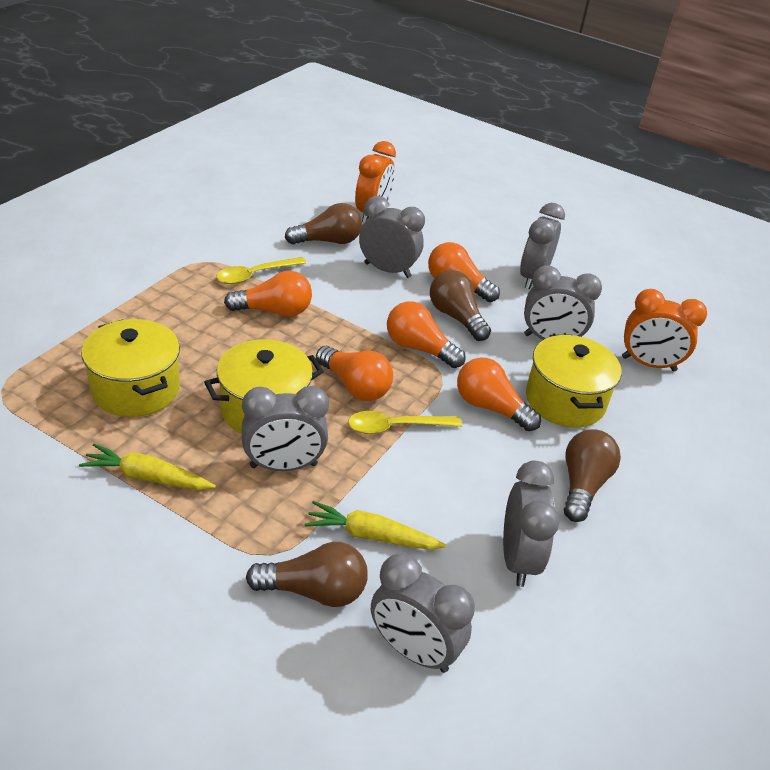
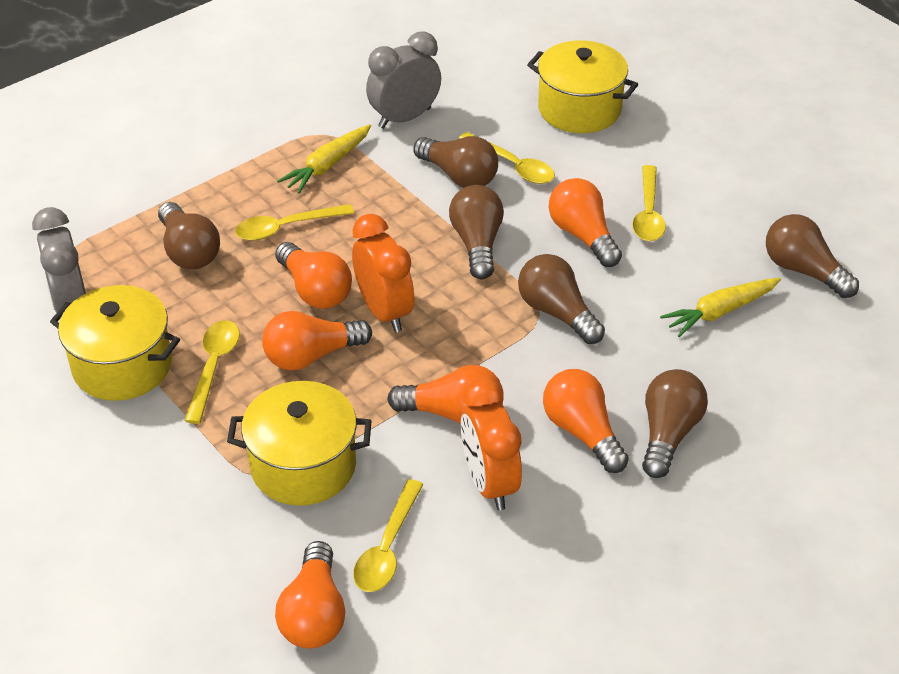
brown light bulb: [246,542,368,607] [285,203,362,245] [430,270,491,341] [564,429,621,522] = 4 -> [158,202,220,269] [413,136,498,188] [449,185,504,280] [518,254,605,344] [642,369,708,478] [766,214,859,298] = 6
grey clock: [242,386,329,471] [359,196,425,278] [371,553,475,673] [503,460,560,587] [520,203,565,289] [524,265,602,340] = 6 -> [32,207,86,313] [366,31,441,129] = 2
orange light bulb: [224,271,312,316] [316,346,393,401] [387,302,466,368] [428,242,500,302] [457,357,541,431] = 5 -> [262,311,372,371] [275,242,352,309] [275,541,345,649] [387,365,504,424] [543,369,629,473] [549,178,622,267] = 6
yellow spoon: [216,257,307,284] [348,411,462,434] = 2 -> [184,320,240,424] [235,204,354,241] [353,479,424,592] [459,132,555,184] [632,165,666,241] = 5

